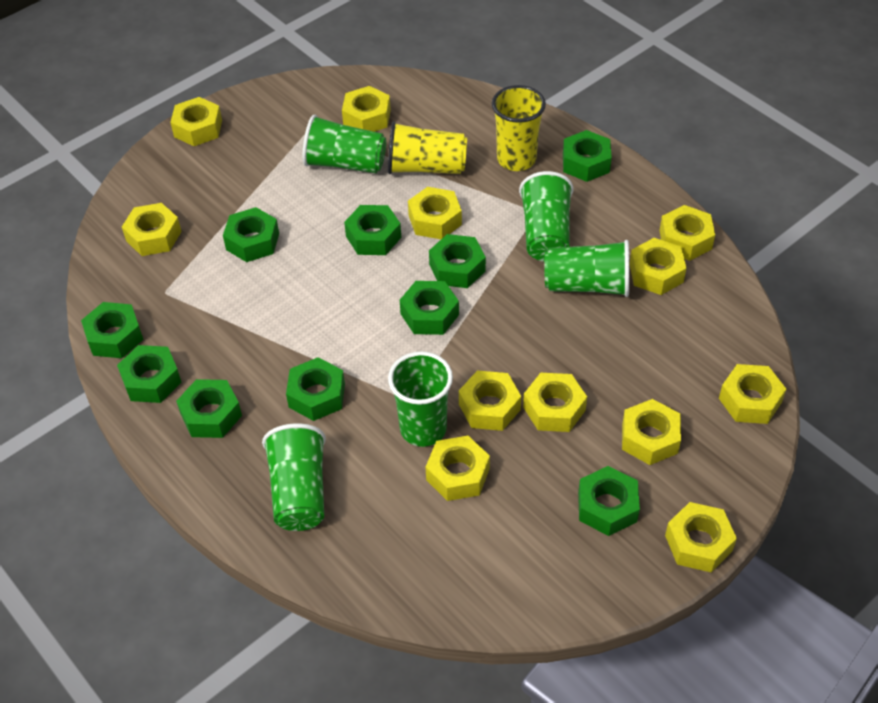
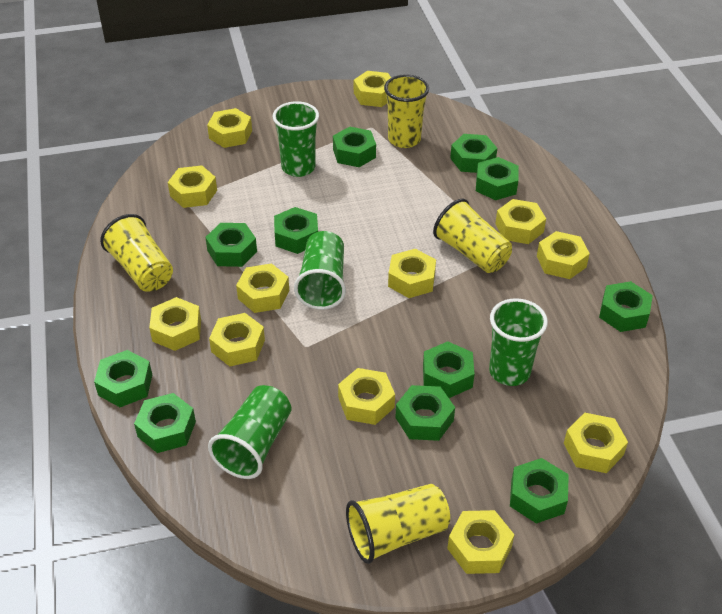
green cup: [262,423,326,531] [303,115,386,173] [388,351,453,447] [519,171,574,262] [544,240,629,297] = 5 -> [208,385,291,479] [273,101,319,177] [294,231,346,310] [489,298,548,386] = 4
green nut: [81,302,144,358] [117,345,181,403] [176,379,242,438] [223,207,279,262] [286,357,345,421] [344,205,401,255] [400,281,459,335] [429,234,486,288] [563,130,612,182] [578,466,640,536] = 10 -> [94,350,152,407] [134,393,196,453] [205,223,257,267] [274,207,318,254] [333,127,376,167] [395,385,455,441] [423,341,475,398] [450,134,497,173] [476,157,519,200] [510,458,569,524] [599,281,653,332] = 11
yellow cup: [388,121,467,174] [492,85,546,171] = 2 -> [100,214,173,292] [346,484,450,564] [384,74,429,148] [433,199,512,273] = 4

